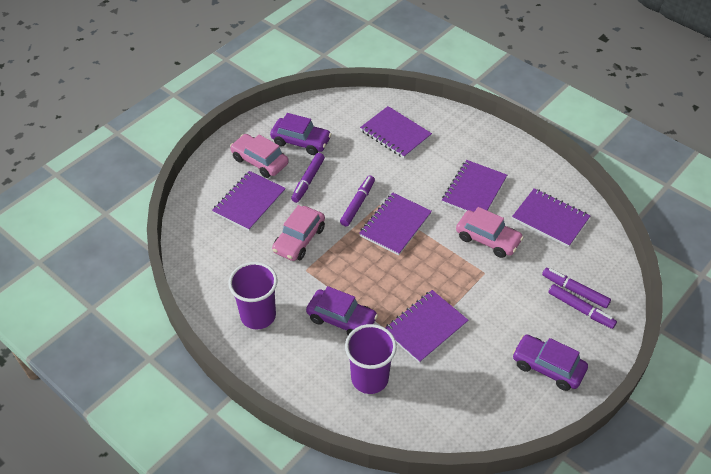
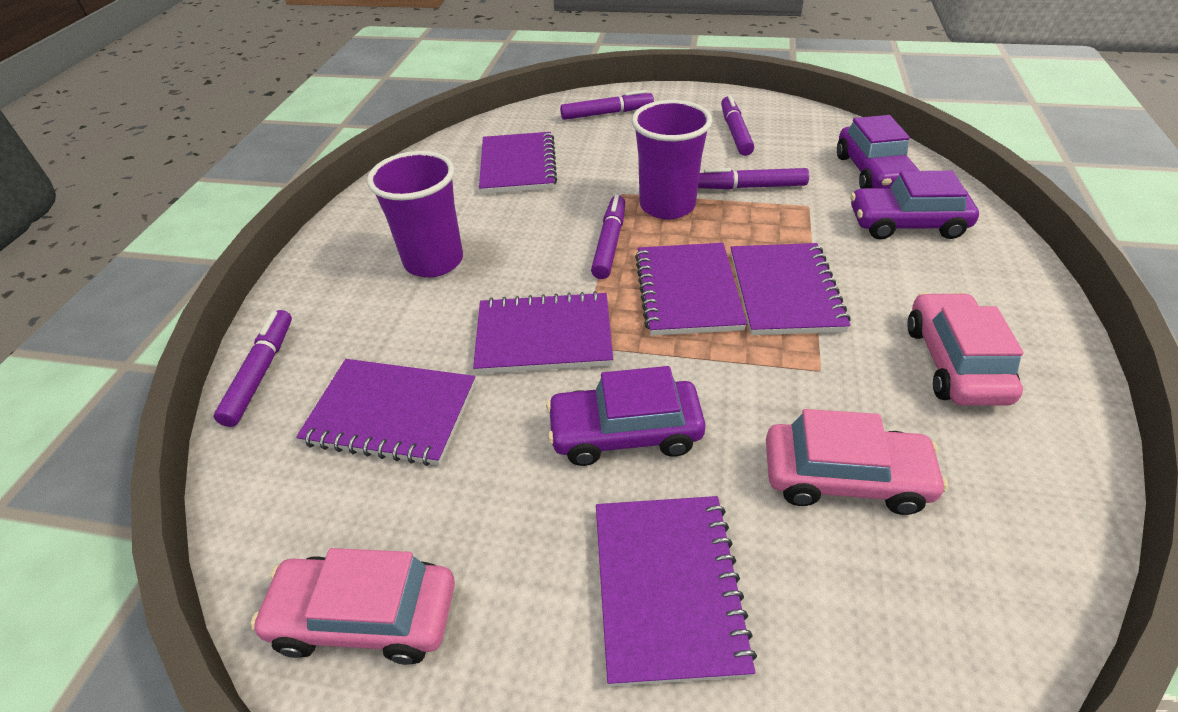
purple marker: [291,153,325,203] [340,176,375,226] [542,268,611,308] [548,284,617,329] = 4 -> [214,310,292,427] [560,90,654,120] [591,195,625,279] [698,168,809,189] [721,95,754,156] = 5

